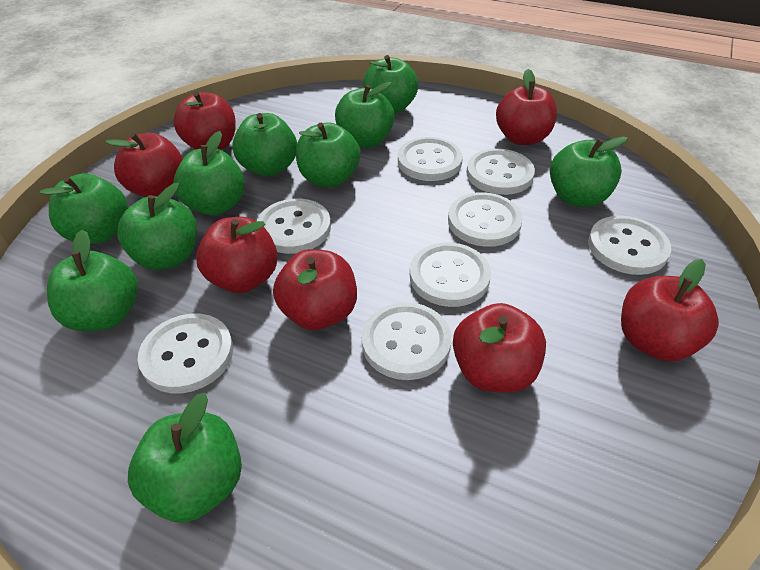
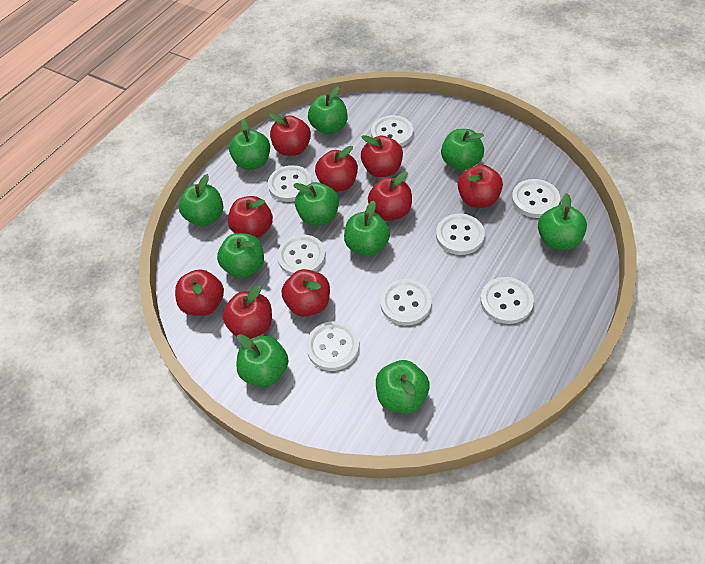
red apple: [105,133,183,197] [173,91,236,150] [196,217,278,293] [273,249,357,330] [453,303,546,393] [496,69,557,145] [621,259,719,361] = 7 -> [175,269,224,316] [222,286,272,339] [228,196,273,238] [269,113,311,156] [282,269,330,317] [315,146,358,192] [361,135,403,177] [368,172,412,221] [458,164,503,208] = 9

